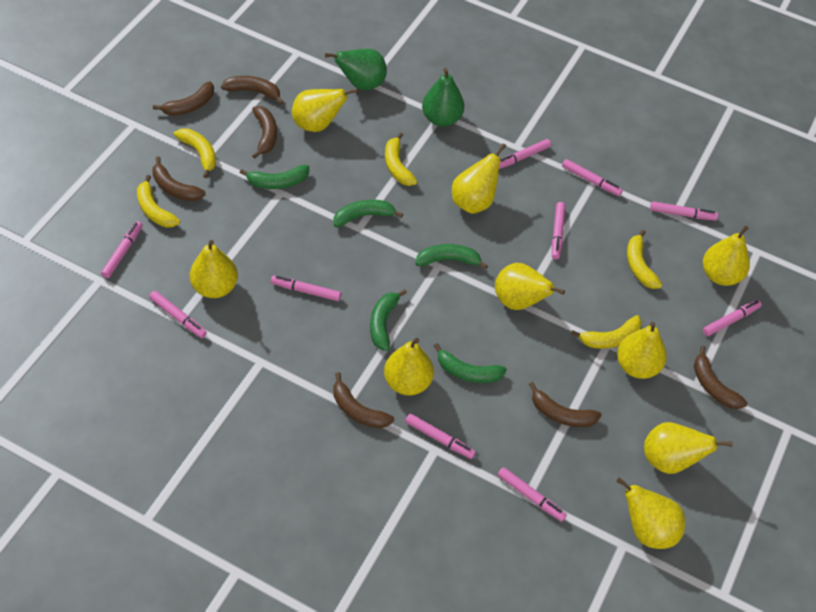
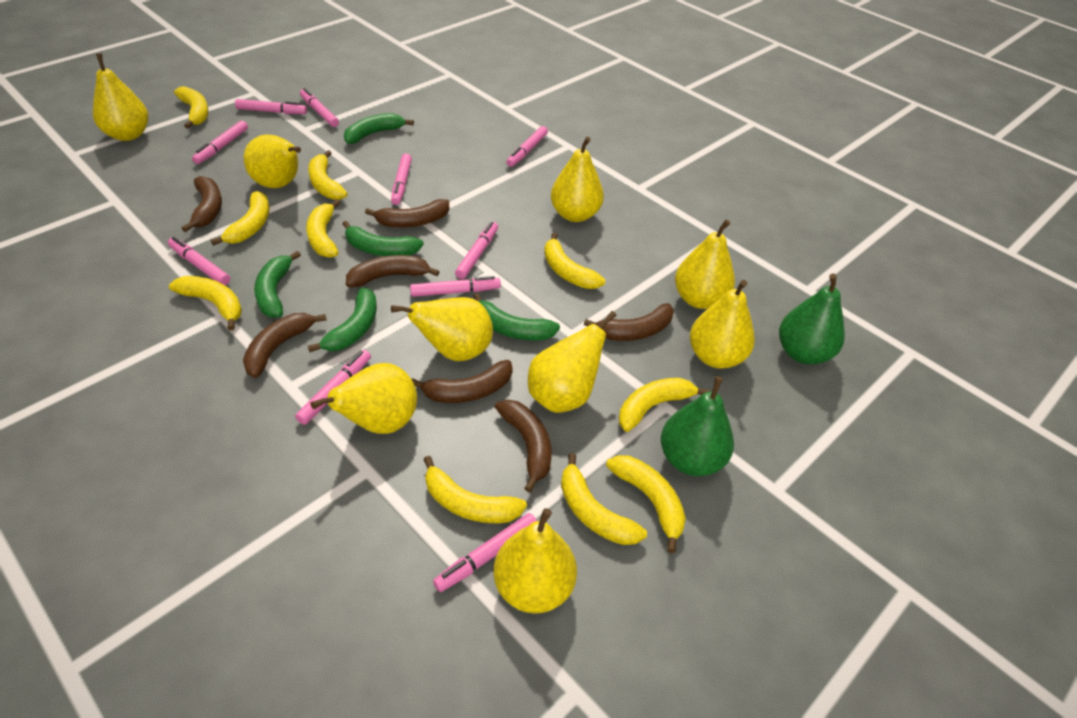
yellow banana: [137,175,180,227] [174,128,216,178] [385,132,417,186] [571,315,642,349] [627,230,662,289] = 5 -> [169,276,242,331] [174,86,209,129] [211,191,269,246] [306,199,341,258] [308,150,348,200] [423,456,527,523] [544,232,605,289] [561,453,647,545] [606,455,686,553] [619,378,710,432] = 10

